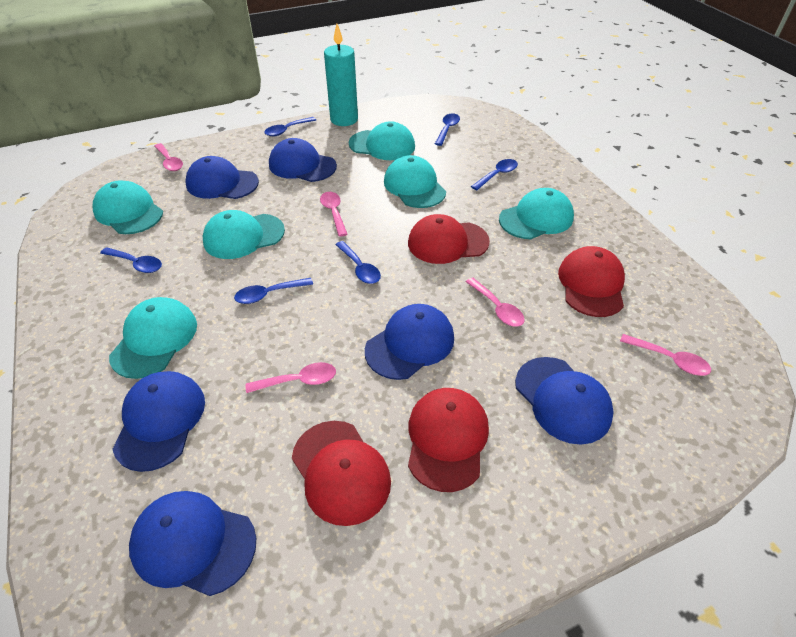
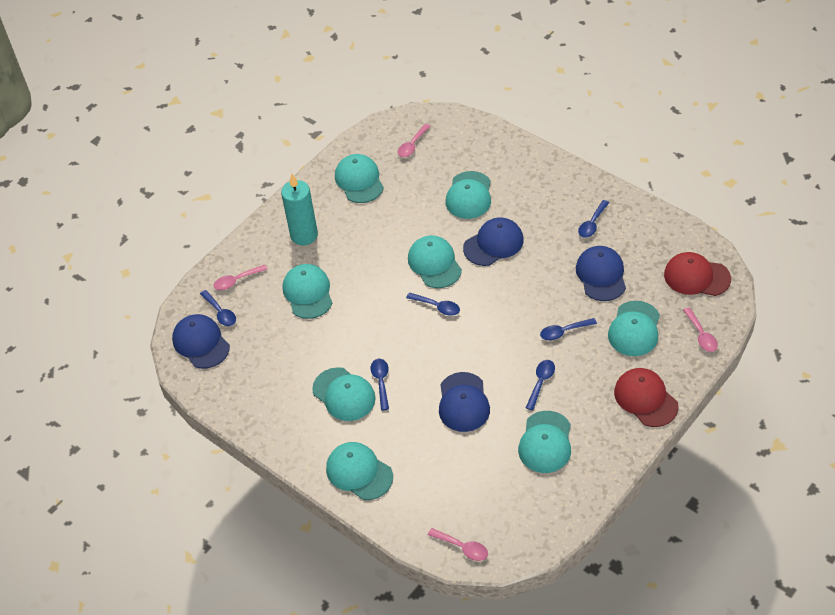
blue cap: [112,371,205,472] [129,491,256,596] [185,156,259,199] [269,138,337,182] [365,304,454,380] [515,357,614,445] = 6 -> [172,314,230,369] [439,372,490,432] [463,217,524,266] [576,246,626,301] = 4
pink spoon: [154,143,183,171] [246,362,336,393] [320,192,347,237] [466,278,525,327] [620,334,711,376] = 5 -> [214,265,267,290] [398,124,431,157] [428,528,488,561] [683,308,718,352] = 4
red cap: [292,421,391,526] [408,214,490,264] [408,388,489,492] [558,246,625,317] = 4 -> [614,368,679,427] [664,252,731,296] = 2
turquoise cap: [92,180,163,234] [109,297,197,379] [203,210,285,259] [349,121,415,160] [384,155,446,208] [499,188,574,239] = 6 -> [283,264,332,319] [312,367,376,421] [326,442,393,500] [335,154,384,203] [408,235,462,288] [446,171,491,219] [518,411,571,473] [608,301,660,356] = 8

